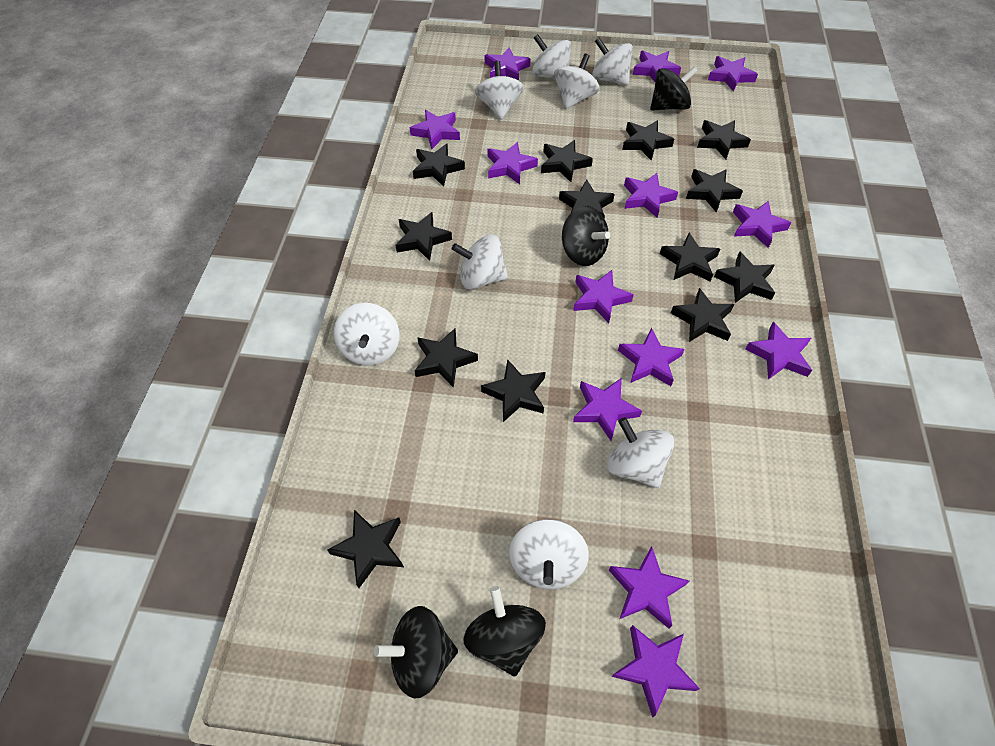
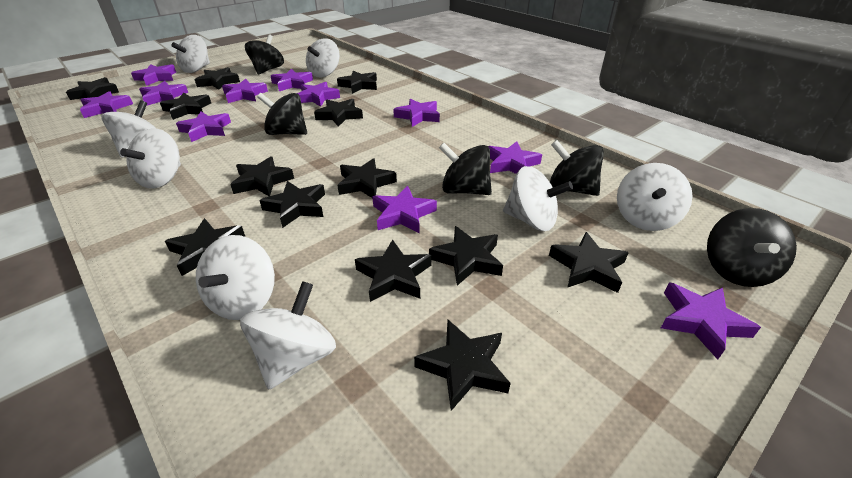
black spinning top: [374,606,458,699] [464,586,546,676] [562,206,610,266] [650,66,698,111] = 4 -> [245,34,284,75] [257,93,307,135] [439,143,492,195] [550,140,604,196] [707,208,797,287] = 5
purple star: [410,110,460,149] [485,47,531,81] [487,142,538,185] [573,270,634,323] [573,378,642,441] [609,546,689,629] [611,625,700,718] [618,328,685,386] [624,173,678,218] [633,51,681,82] [708,56,758,92] [733,201,791,248] [746,322,812,380] = 13 -> [80,91,133,118] [131,64,176,86] [139,81,188,106] [176,112,231,142] [222,79,268,103] [271,69,313,91] [297,82,340,107] [372,186,437,234] [393,99,440,127] [488,141,542,174] [661,282,761,360] = 11

